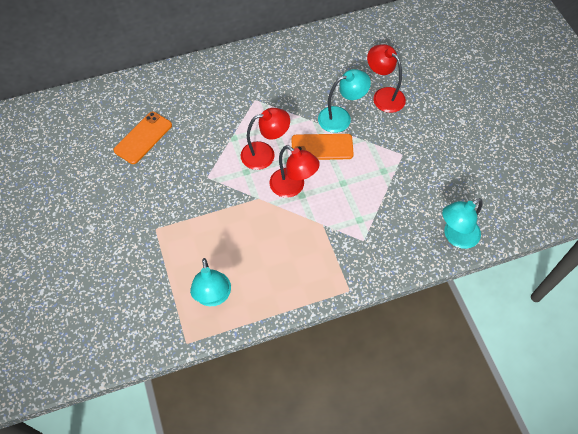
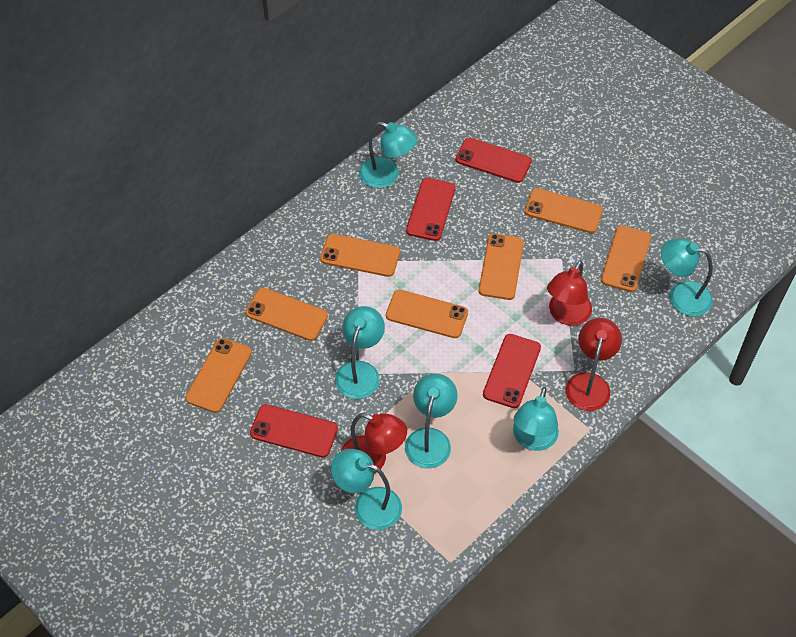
orange phone: [114,112,172,164] [292,134,354,160] = 2 -> [185,338,252,413] [245,288,328,341] [320,234,400,277] [386,290,468,338] [479,234,524,300] [525,188,603,233] [601,225,651,292] = 7
red phone: none = 0 -> [250,404,338,458] [406,178,456,241] [455,138,532,183] [483,334,541,408] = 4
turquoise lamp: [190,258,231,306] [318,69,371,133] [442,198,483,249] = 3 -> [331,449,402,530] [335,306,385,399] [359,122,417,188] [405,373,458,469] [513,387,559,451] [661,239,713,316] = 6

